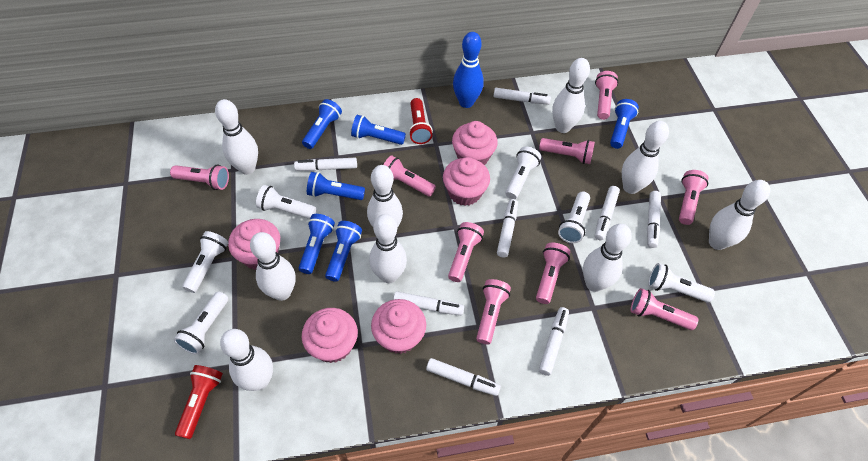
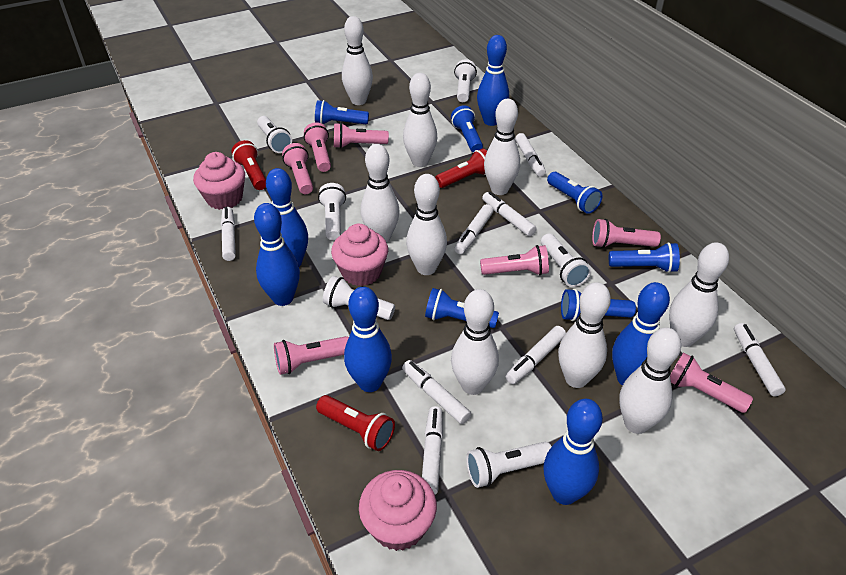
blue bowling pin: [453,32,484,108] = 1 -> [254,203,300,306] [266,168,308,267] [344,287,392,392] [477,35,509,126] [544,399,603,505] [612,282,670,386] = 6
pink cupcake: [228,219,280,270] [302,308,358,363] [371,299,426,354] [443,157,490,206] [452,121,498,165] = 5 -> [193,152,245,210] [331,224,388,286] [359,470,437,551] = 3
pink flashlight: [170,165,229,190] [384,155,436,196] [448,222,484,282] [476,279,511,345] [536,243,570,304] [539,138,595,164] [595,71,618,120] [631,288,698,330] [679,170,708,225] = 9 -> [274,336,349,375] [282,143,313,194] [304,122,331,172] [334,123,389,148] [480,245,549,275] [592,219,661,248] [670,352,753,413] = 7
red flashlight: [175,365,223,439] [409,98,433,144] = 2 -> [231,140,266,190] [316,395,395,451] [435,148,487,188] = 3

